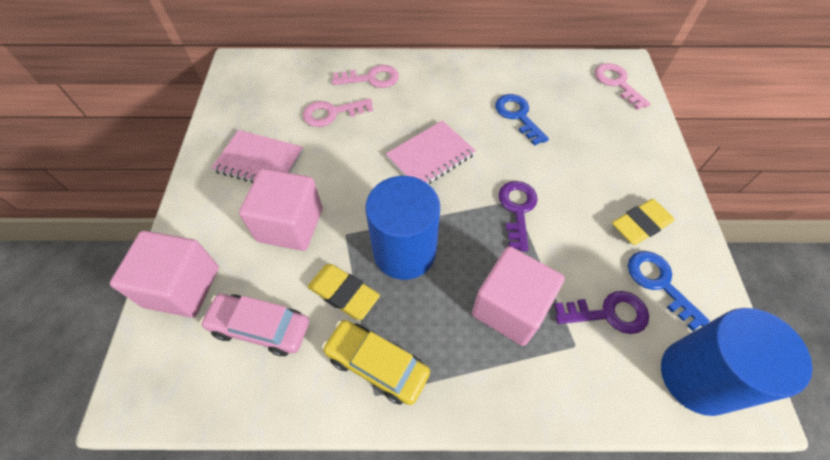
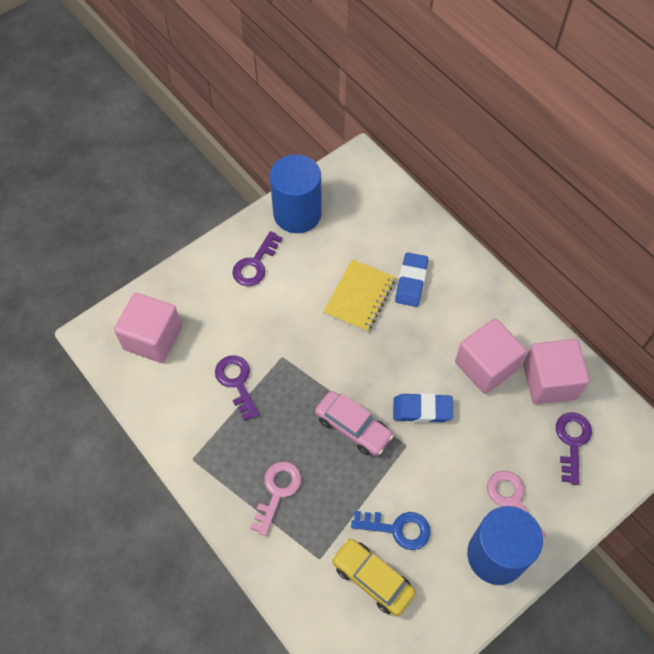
blue eraser: none = 0 -> [393,393,453,423] [395,252,428,307] = 2
blue key: [495,94,549,145] [628,251,710,331] = 2 -> [351,511,431,550] = 1
pink key: [303,98,373,127] [332,65,399,88] [595,63,651,110] = 3 -> [251,461,301,536] [487,471,546,538] = 2
pink notebook: [211,130,304,183] [386,120,476,184] = 2 -> none = 0
purple key: [498,181,537,251] [555,291,649,334] = 2 -> [215,355,260,421] [232,231,282,286] [556,412,592,485] = 3
yellow eraser: [307,264,380,320] [612,199,674,245] = 2 -> none = 0
yellow notebook: none = 0 -> [323,259,395,332] = 1

